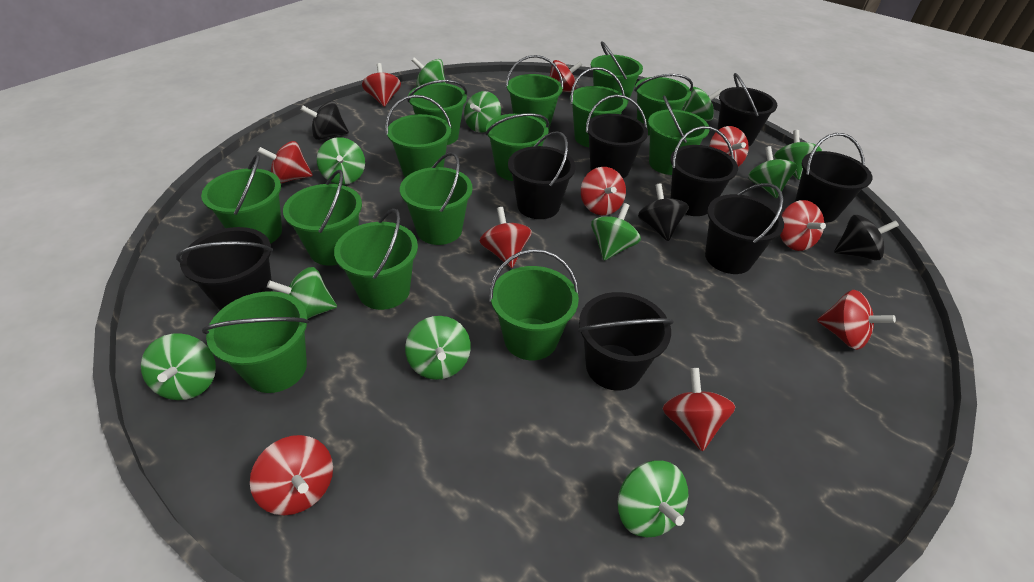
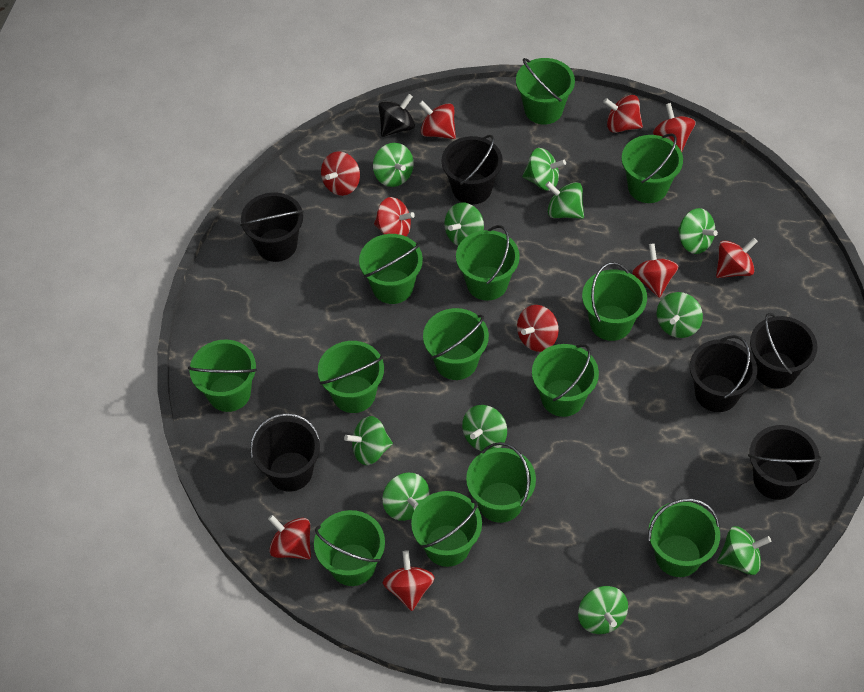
black bucket: [176,227,273,310] [508,131,576,219] [578,292,674,391] [586,95,648,178] [670,126,738,216] [705,183,784,274] [717,73,778,146] [795,133,872,223] = 8 -> [240,193,304,262] [250,413,320,491] [442,135,503,205] [690,335,757,412] [748,425,821,500] [750,313,817,389] = 6
black spinning top: [301,101,349,140] [638,183,689,241] [834,215,899,261] = 3 -> [378,94,415,137] = 1
green bucket: [201,154,282,244] [202,291,309,393] [283,170,362,266] [334,209,418,310] [385,95,452,178] [400,152,473,245] [407,80,467,145] [485,113,549,181] [489,249,579,360] [506,55,564,130] [570,67,627,147] [591,42,643,107] [635,74,693,136] [648,95,710,175] = 14 -> [188,340,257,412] [314,510,385,586] [318,341,384,413] [359,234,423,304] [411,491,482,567] [423,308,489,380] [456,225,520,301] [466,442,536,523] [516,58,575,125] [532,344,599,417] [582,262,647,341] [622,133,683,203] [648,498,720,577] = 13

